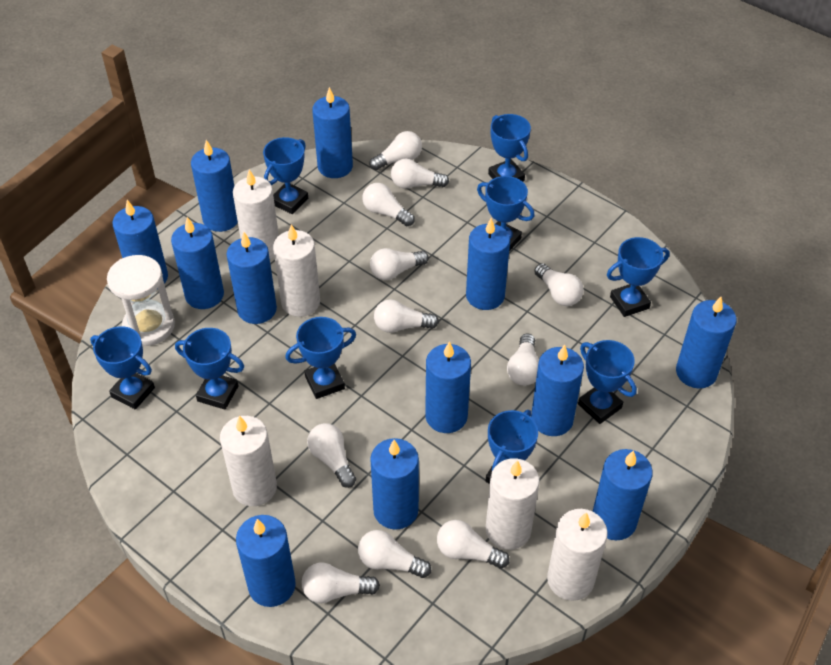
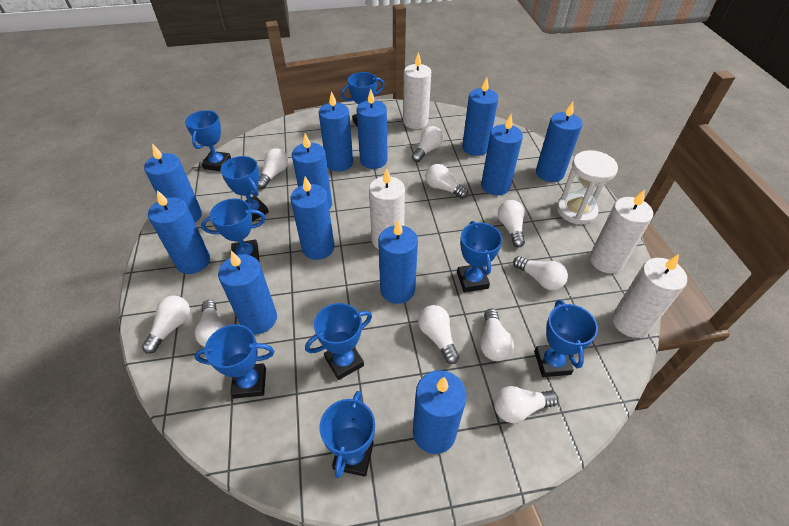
white candle: [220,416,277,506] [233,169,279,259] [273,224,320,317] [486,458,540,550] [547,509,608,601] = 5 -> [369,168,405,249] [403,52,431,129] [590,189,653,273] [612,254,687,338] = 4
white light bulb: [302,563,380,603] [307,423,356,488] [358,530,431,578] [362,183,415,226] [369,131,422,170] [370,248,429,280] [374,299,439,333] [391,159,449,189] [437,520,510,568] [507,333,539,386] [534,263,584,306] = 11 -> [142,296,190,354] [195,300,227,347] [258,148,289,188] [412,126,443,162] [418,305,459,364] [425,164,468,199] [480,308,514,361] [494,386,559,423] [498,200,525,247] [513,256,568,290] = 10

